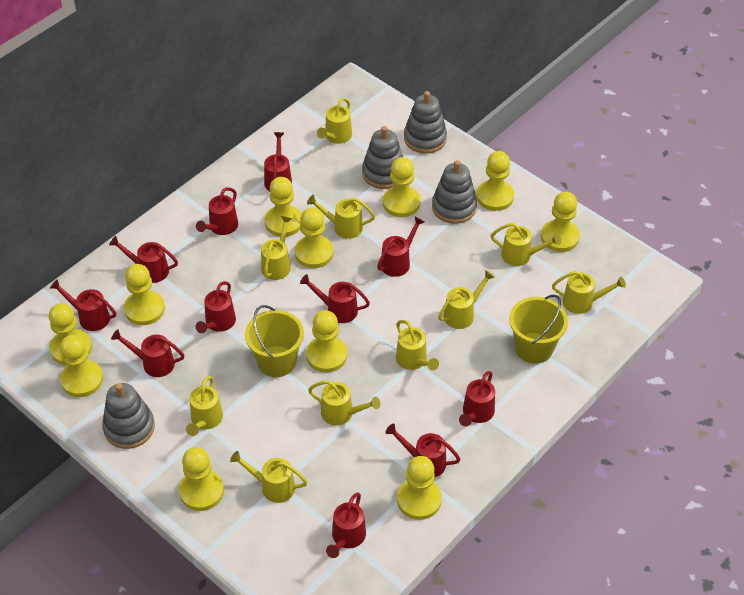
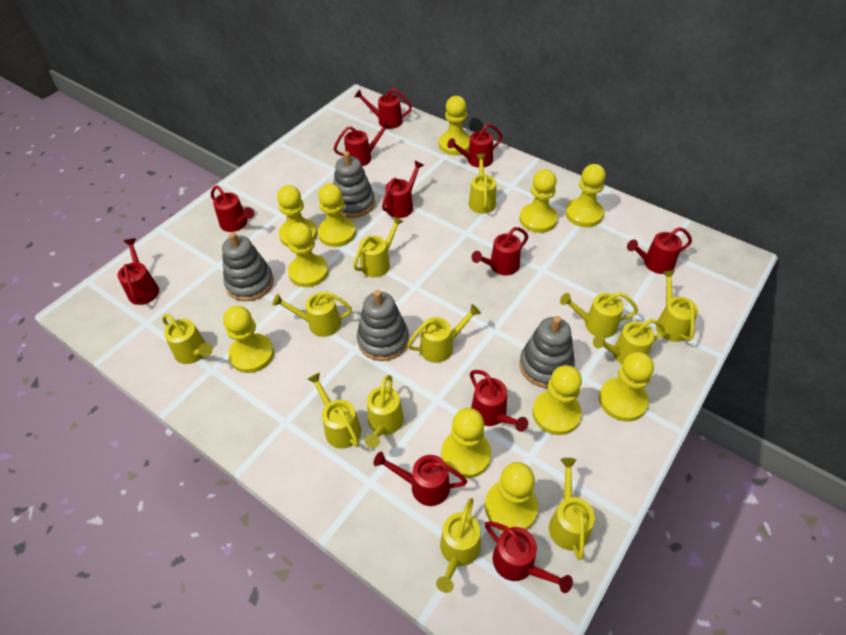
yellow bucket: [245,305,304,377] [509,295,568,364] = 2 -> none = 0
yellow watering can: [186,376,223,436] [230,451,308,503] [261,216,292,280] [307,195,375,239] [308,380,380,426] [317,98,352,144] [396,320,439,370] [438,270,495,329] [491,223,561,266] [552,271,626,314] = 10 -> [162,314,212,364] [272,291,352,337] [307,372,361,449] [353,216,404,277] [365,375,404,448] [407,304,481,363] [436,498,481,593] [469,154,496,214] [549,458,595,560] [560,292,638,338] [593,319,665,364] [656,270,698,342] = 12

